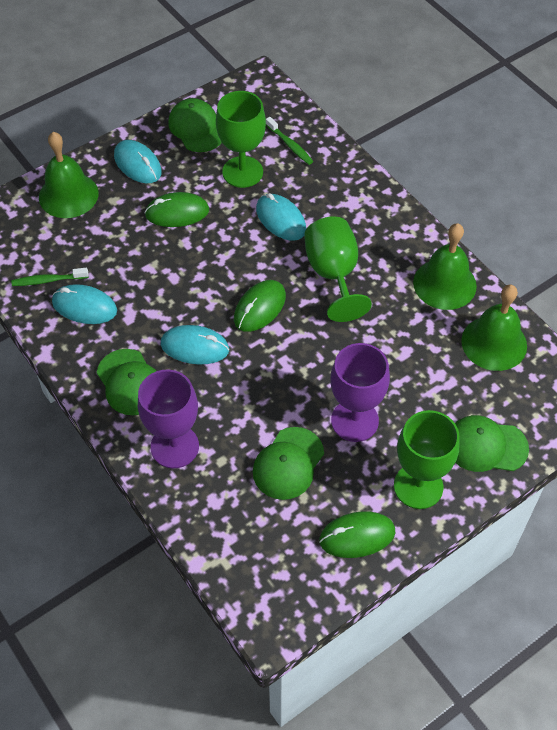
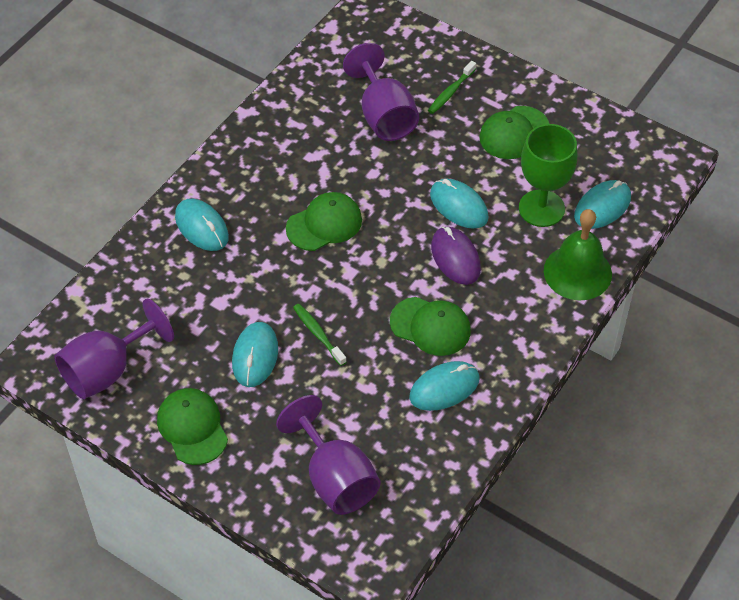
green bell: [39,132,99,218] [413,223,477,310] [461,285,527,371] = 3 -> [544,209,612,300] = 1
green goblet: [216,91,266,188] [304,217,372,322] [394,410,460,509] = 3 -> [519,124,577,227] = 1
green mouse: [144,192,209,227] [234,280,286,332] [319,511,395,558] = 3 -> none = 0
purple goblet: [138,370,199,468] [331,343,390,442] = 2 -> [55,298,174,399] [276,395,381,515] [343,43,419,141] = 3
purple mouse: none = 0 -> [431,227,481,285] = 1
turquoise mouse: [52,284,117,324] [114,140,162,184] [161,325,229,365] [256,193,306,241] = 4 -> [175,199,229,251] [232,322,278,387] [409,361,480,411] [430,179,489,229] [574,180,631,229] = 5

